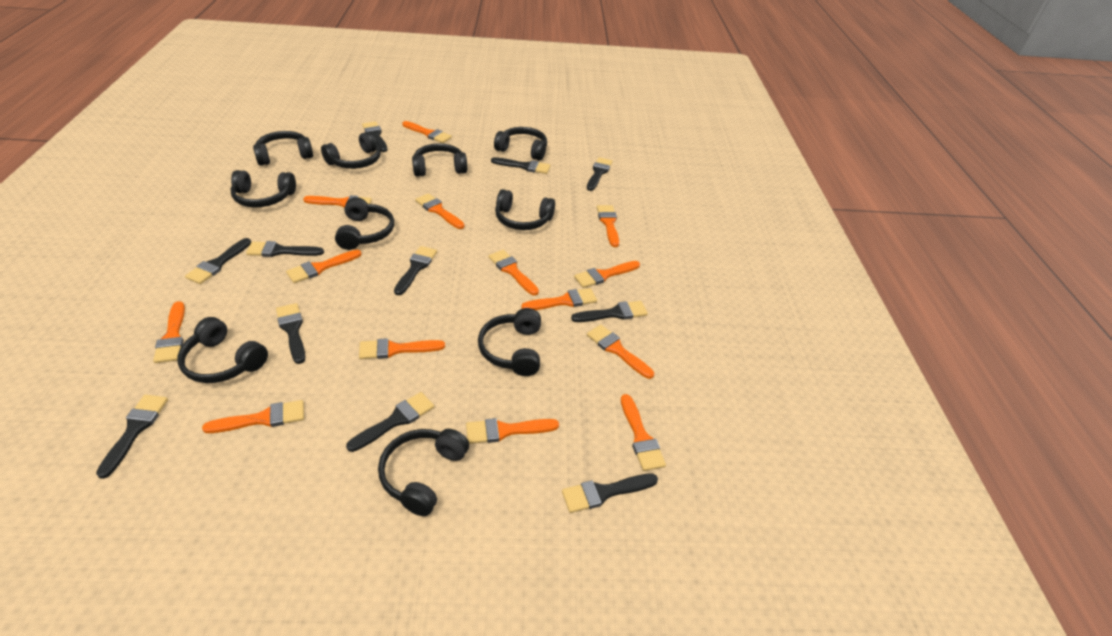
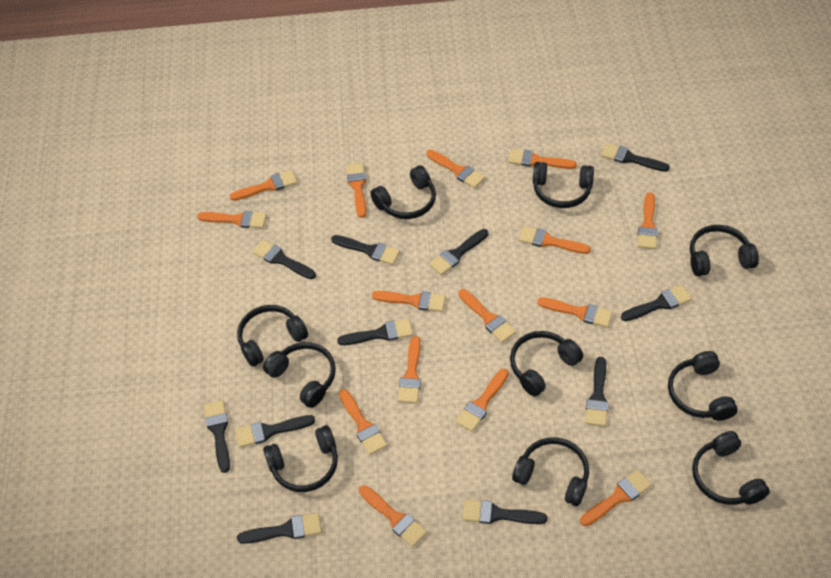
orange brush: [153,301,185,363] [202,400,304,433] [286,250,362,283] [303,195,372,208] [359,338,445,359] [402,121,452,143] [415,193,464,229] [466,418,559,444] [488,250,539,296] [521,288,597,310] [574,261,640,288] [587,325,654,379] [597,205,619,247] [621,394,666,471] = 14 -> [197,211,267,228] [230,170,298,201] [339,389,387,455] [346,163,366,218] [359,485,427,547] [372,291,446,312] [398,336,421,403] [427,150,485,188] [456,369,509,432] [459,289,516,343] [508,149,577,169] [519,226,591,254] [537,297,613,328] [580,470,652,526] [637,192,658,249] = 15

